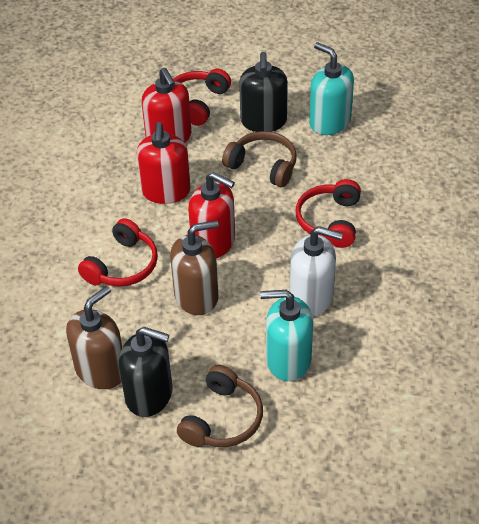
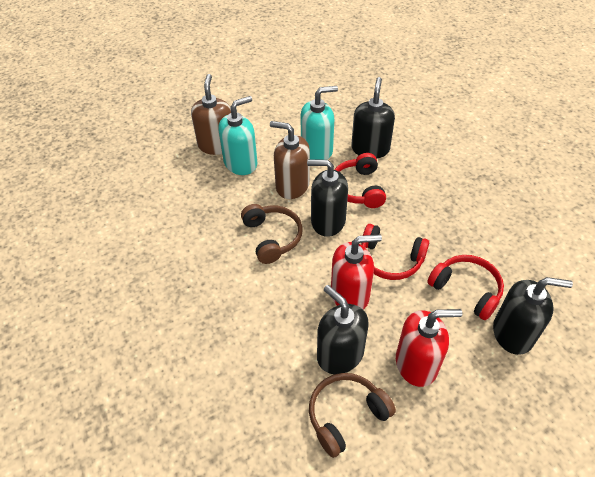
black soap dispenser: [119,327,173,417] [239,52,288,132] = 2 -> [307,160,348,237] [317,285,369,374] [351,77,395,159] [493,277,573,355] = 4
red soap dispenser: [137,122,191,204] [142,68,191,143] [188,172,235,258] = 3 -> [331,234,382,310] [396,309,462,387] = 2
white soap dispenser: [290,226,343,316] = 1 -> none = 0

